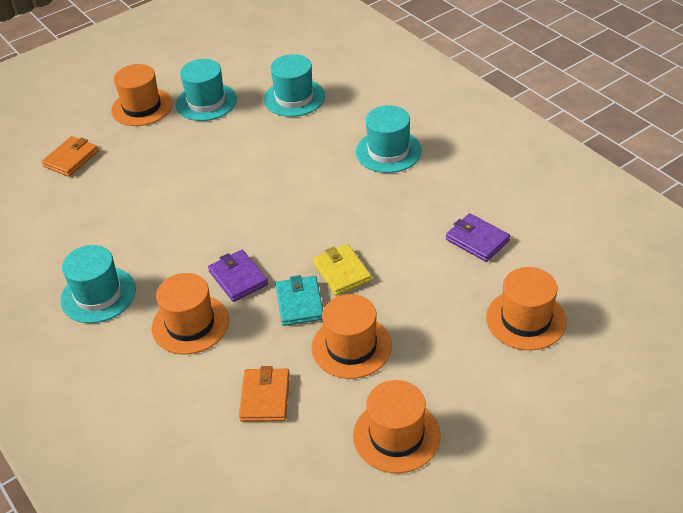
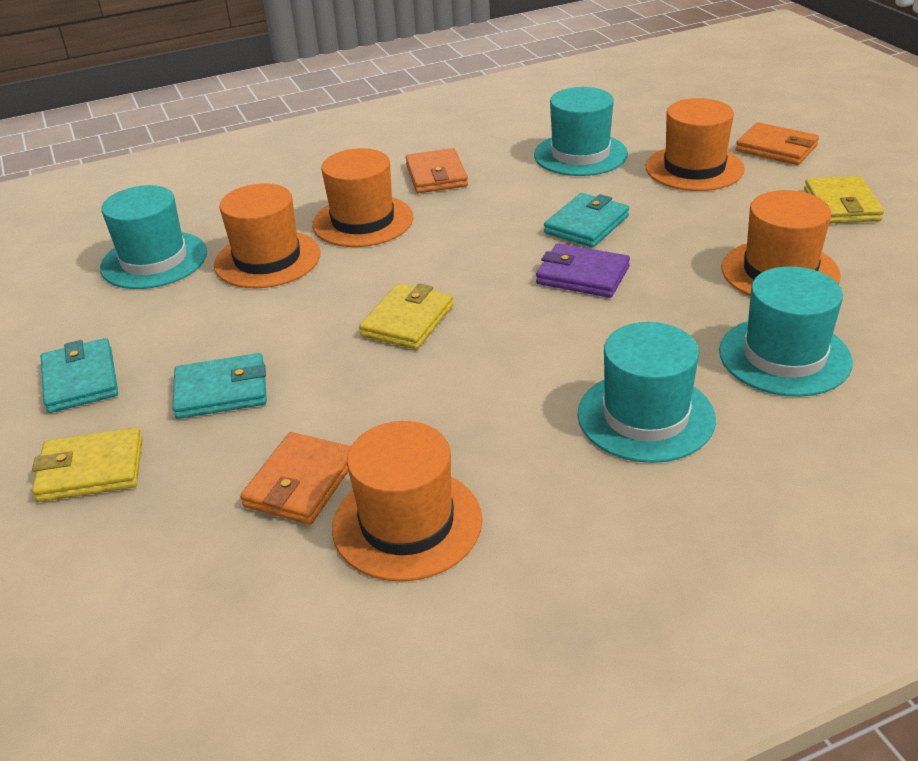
orange wallet: [42,136,99,177] [239,366,290,422] = 2 -> [240,432,351,525] [405,148,468,193] [736,122,819,165] = 3
purple wallet: [208,250,268,302] [446,213,510,262] = 2 -> [536,243,630,298] = 1
turquoise wallet: [276,275,323,326] = 1 -> [41,338,118,413] [172,353,267,419] [544,193,629,248] = 3
yellow wallet: [313,244,372,296] = 1 -> [32,427,143,502] [359,283,454,350] [804,176,884,224] = 3

